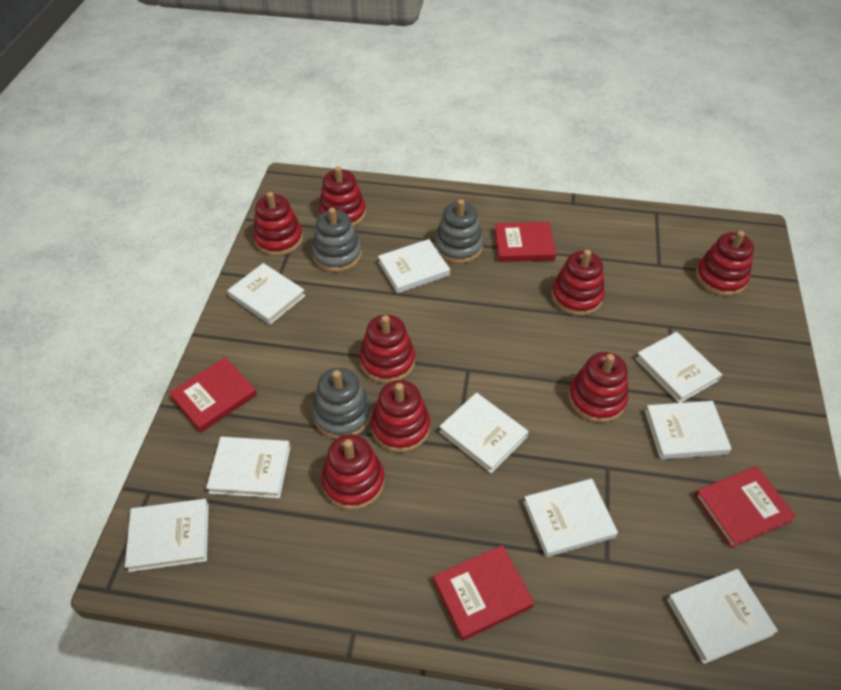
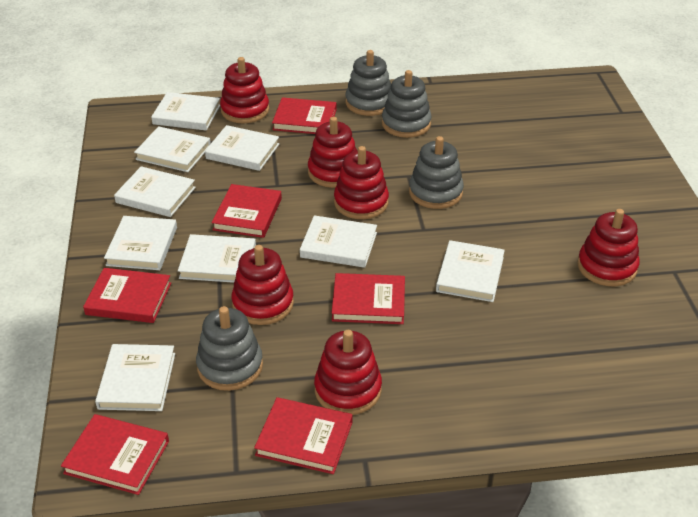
grey stacking toy: [312,208,362,272] [312,368,372,439] [434,199,483,264] = 3 -> [196,306,263,391] [346,50,391,116] [382,70,432,138] [409,136,464,209] = 4
red book: [169,357,257,432] [433,545,534,641] [494,222,556,262] [694,466,796,548] = 4 -> [61,414,169,495] [83,268,171,323] [212,184,282,238] [254,397,353,474] [272,97,337,134] [332,273,405,324] = 6
red stacking toy: [253,192,303,256] [318,166,366,227] [321,434,385,510] [360,315,415,383] [371,380,430,452] [551,250,605,316] [568,352,628,423] [695,231,754,296] = 8 -> [220,57,269,123] [231,245,294,325] [308,117,357,188] [314,330,382,415] [334,146,389,219] [578,209,640,286] = 6

